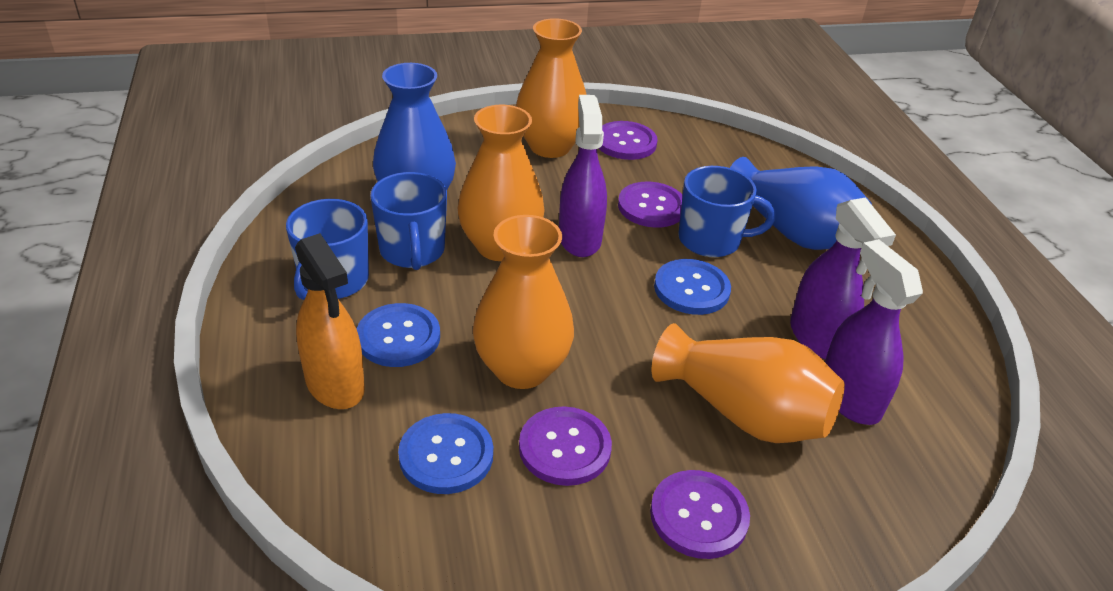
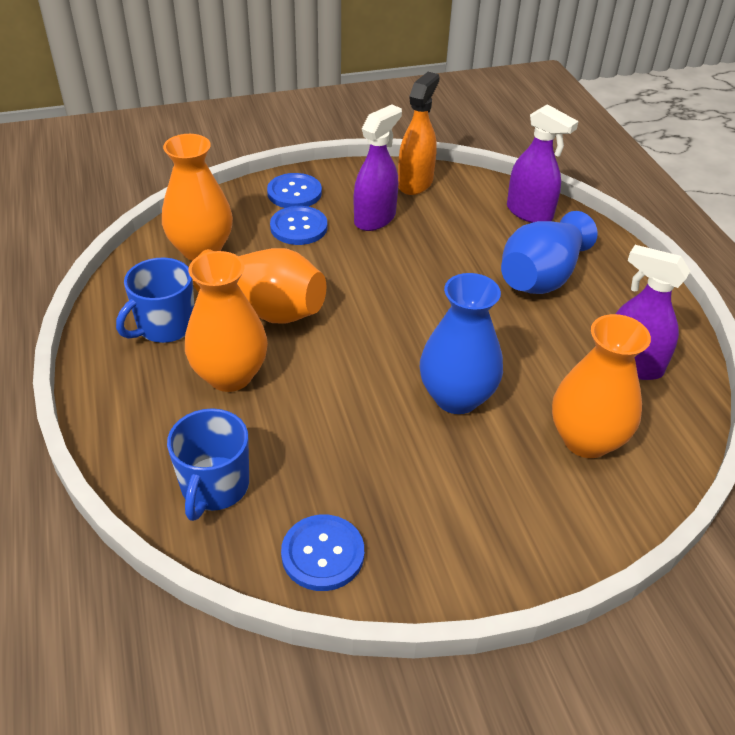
blue mug: [286,199,369,300] [370,172,447,270] [678,166,776,257] = 3 -> [116,258,194,343] [167,408,249,521] = 2
purple button: [519,407,612,486] [599,121,658,160] [618,182,683,228] [650,470,750,559] = 4 -> none = 0

